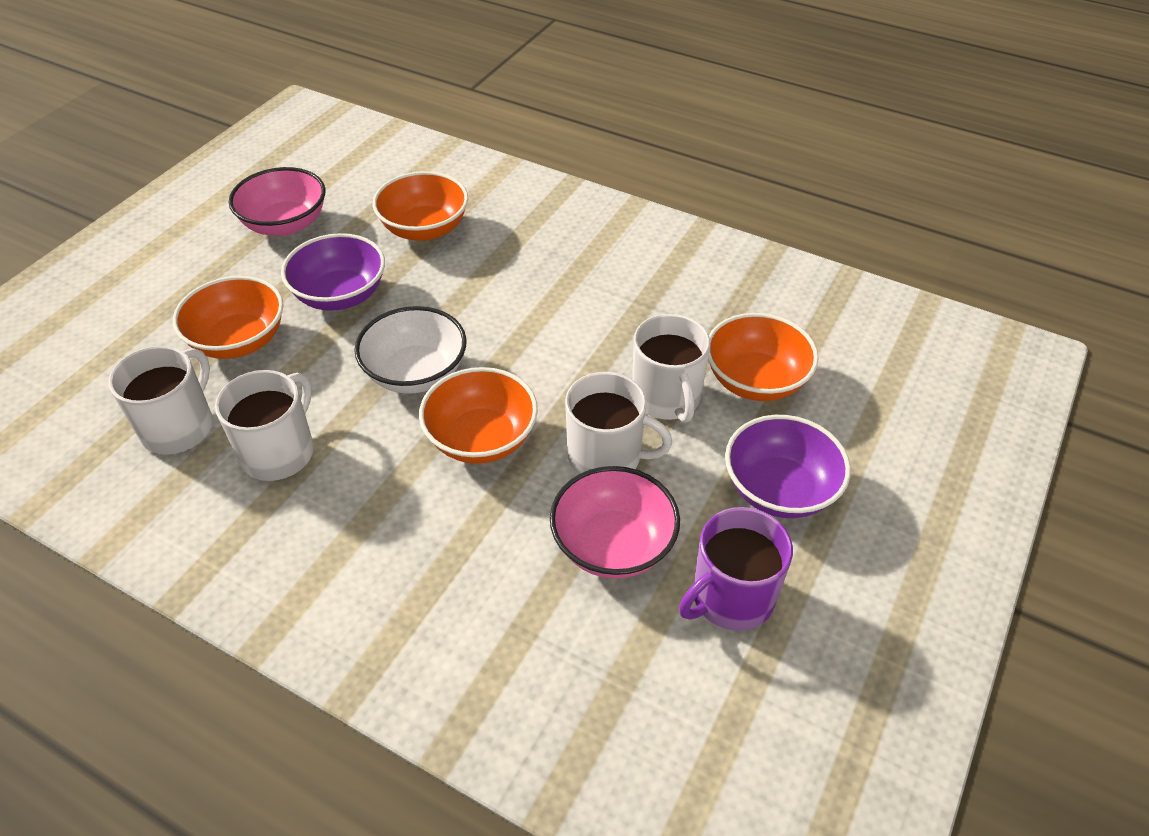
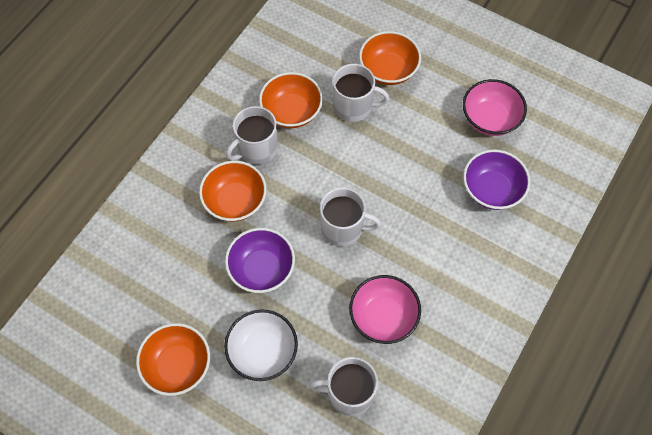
purple mug: [679,507,793,631] = 1 -> none = 0

